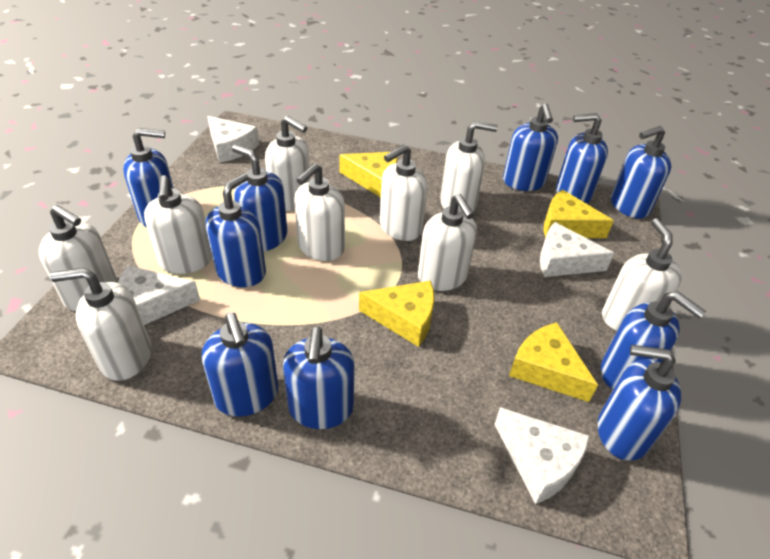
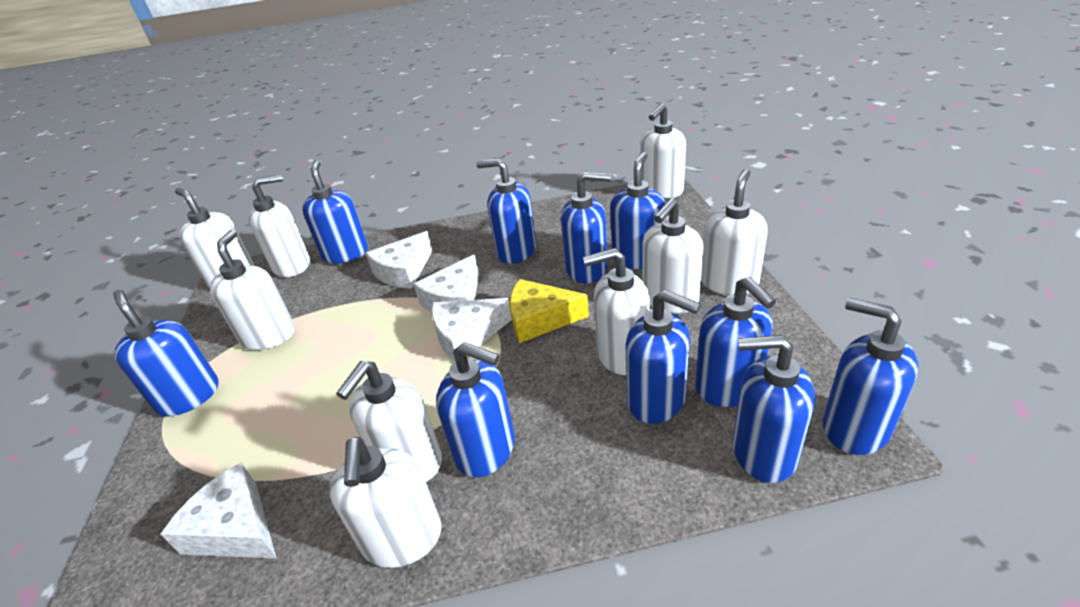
yellow cheese: [339,152,398,197] [359,281,434,347] [509,322,598,402] [544,189,614,238] = 4 -> [510,279,589,343] = 1

